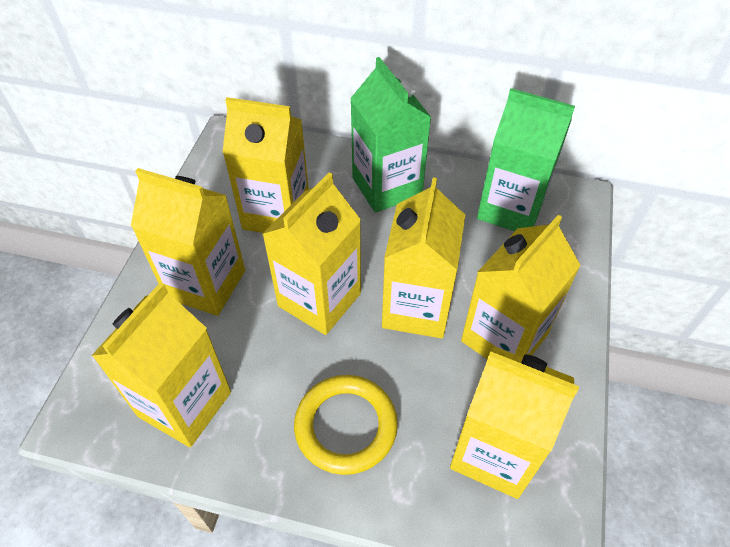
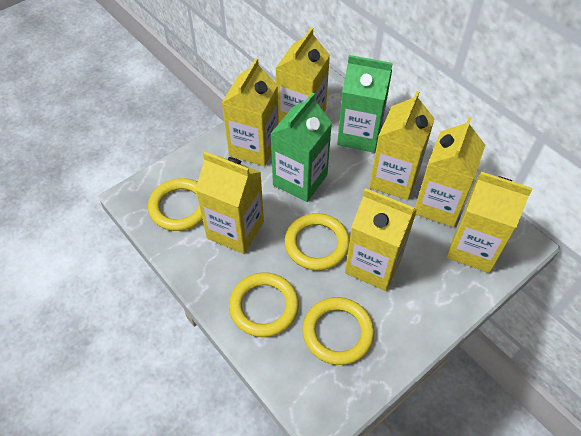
yellow ring: [294,375,398,475] = 1 -> [148,178,203,231] [229,273,299,337] [285,213,350,270] [302,297,374,365] = 4

